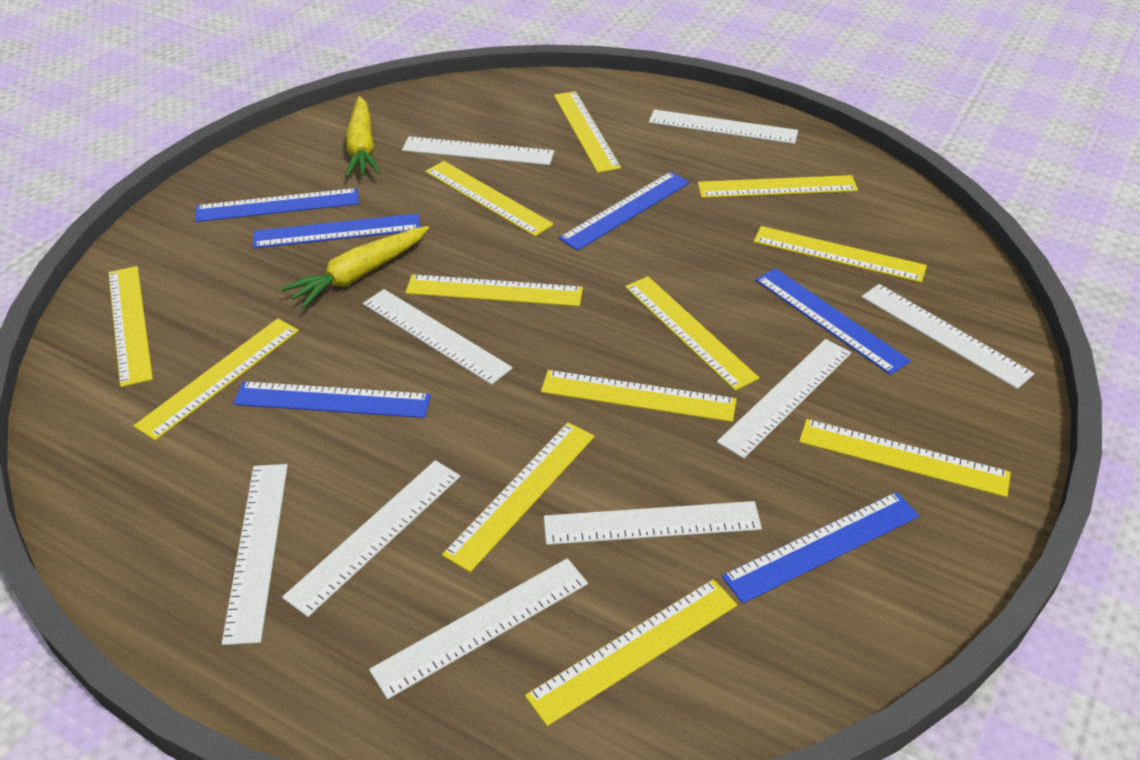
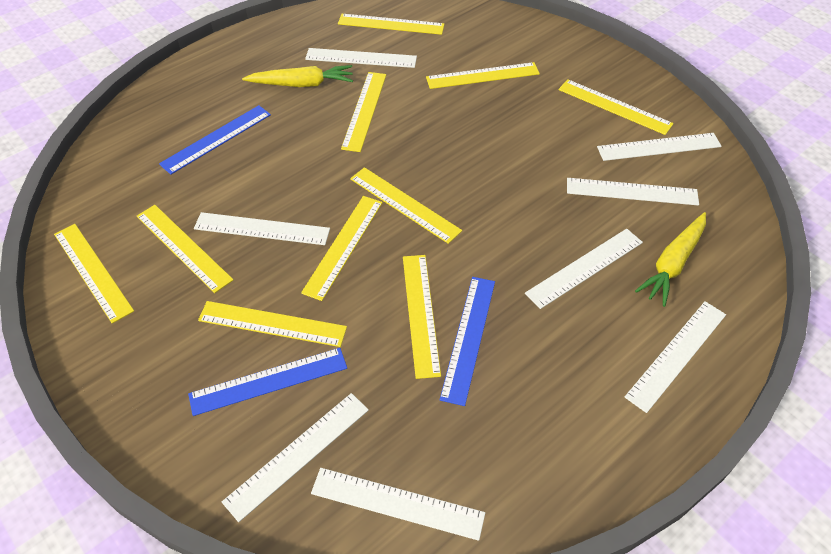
blue ruler: [195,188,359,222] [233,381,431,418] [253,214,420,248] [559,172,690,251] [722,492,919,604] [755,268,911,375] = 6 -> [159,105,271,175] [188,348,347,416] [440,277,495,406] = 3
white ruler: [222,464,288,645] [282,460,460,617] [363,289,513,385] [369,558,588,699] [402,136,554,165] [544,501,762,545] [649,110,798,144] [717,339,851,459] [862,284,1034,389] = 9 -> [194,212,330,245] [222,393,369,522] [305,48,417,68] [311,468,485,541] [525,229,643,309] [567,178,699,206] [597,133,722,161] [625,301,726,413] = 8
yellow ruler: [108,266,153,387] [133,318,299,441] [405,274,583,307] [425,161,554,237] [442,422,595,572] [525,579,737,726] [541,370,737,422] [554,91,621,173] [625,276,759,391] [698,175,858,198] [753,226,927,283] [799,419,1011,497] = 12 -> [54,224,134,323] [137,205,233,293] [198,301,347,347] [301,196,383,301] [338,14,444,35] [341,72,386,152] [350,167,462,244] [403,255,441,379] [426,62,540,89] [559,79,674,135] = 10

